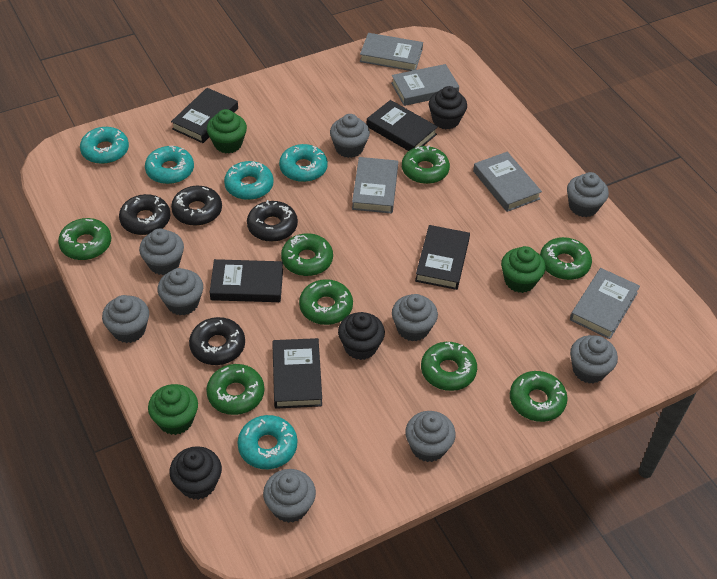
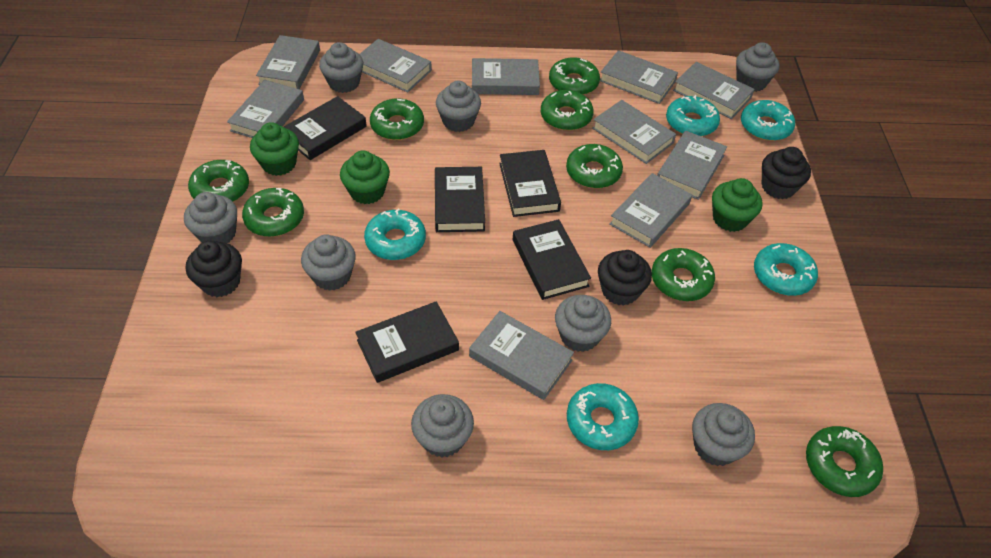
black donut: [119,194,170,235] [171,186,222,226] [189,317,245,365] [247,200,298,242] = 4 -> none = 0
grey book: [352,157,398,214] [360,33,423,71] [391,64,459,106] [473,152,542,212] [570,268,640,339] = 5 -> [227,80,304,138] [256,35,320,89] [359,39,432,93] [469,311,574,400] [472,58,540,95] [592,100,676,164] [600,50,678,104] [609,173,692,248] [657,131,727,200] [673,62,755,119] = 10
grey cupcake: [102,295,149,343] [139,228,184,275] [157,268,203,315] [263,469,316,523] [330,114,370,158] [392,294,438,341] [405,411,456,462] [567,172,609,217] [570,335,618,384] = 9 -> [184,192,237,243] [301,234,356,291] [319,42,363,93] [411,394,474,458] [436,80,481,132] [555,295,611,352] [692,403,755,466] [736,42,780,92] = 8

